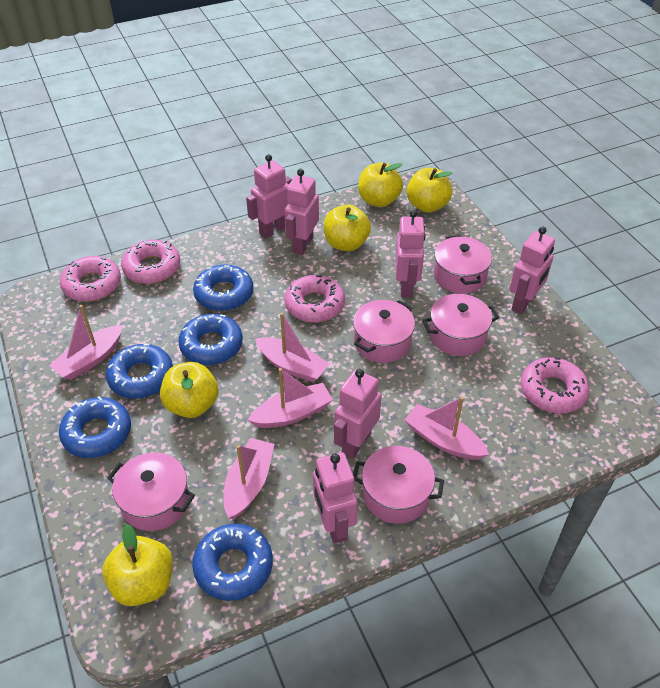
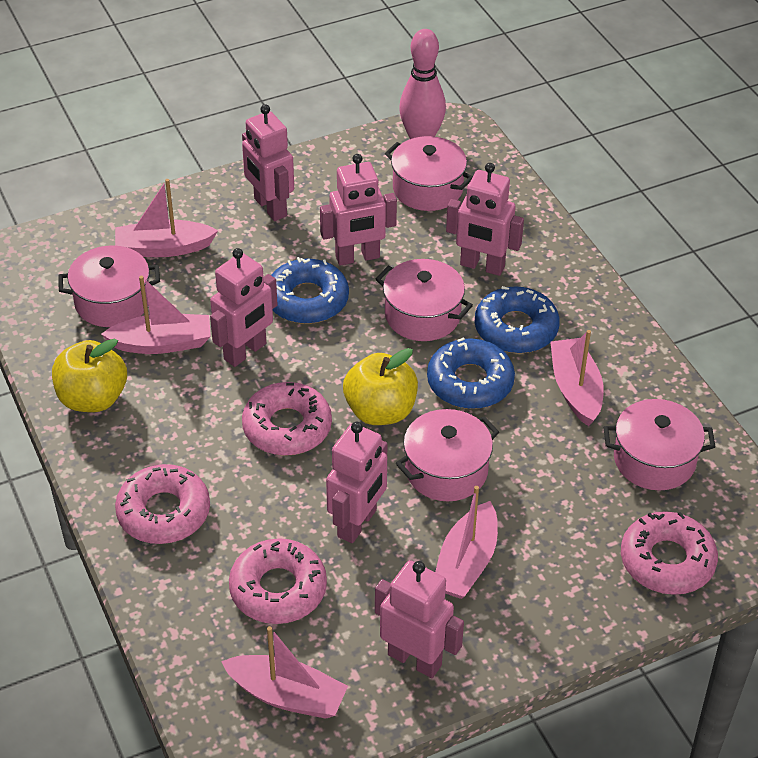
blue donut: [59,396,131,458] [106,344,173,399] [178,314,243,365] [192,524,273,601] [193,265,254,311] = 5 -> [271,257,349,324] [427,337,515,409] [475,286,560,353] = 3
pink bowling pin: none = 0 -> [399,29,446,139] = 1
yellow apple: [102,524,173,606] [160,362,219,418] [324,205,371,251] [358,163,403,207] [407,168,452,213] = 5 -> [52,339,127,412] [343,348,418,425] = 2

